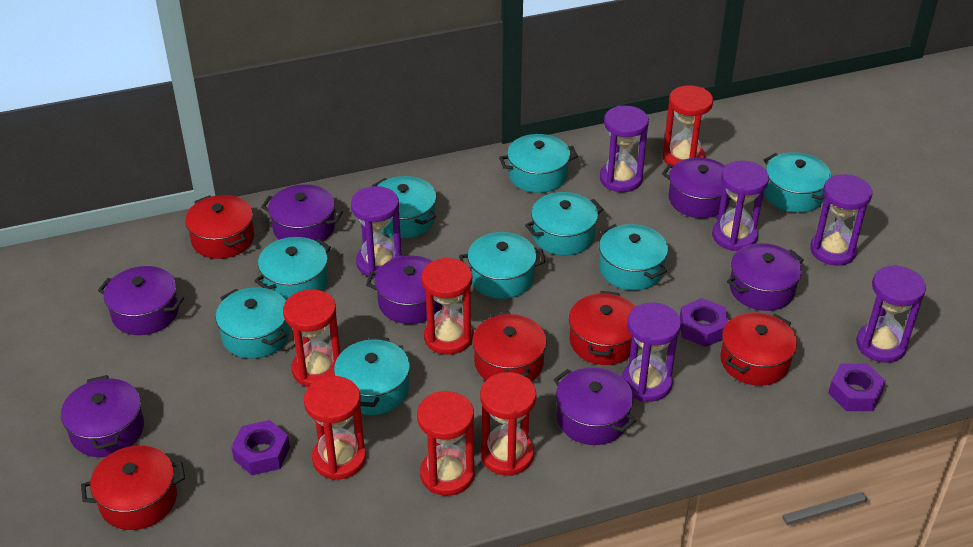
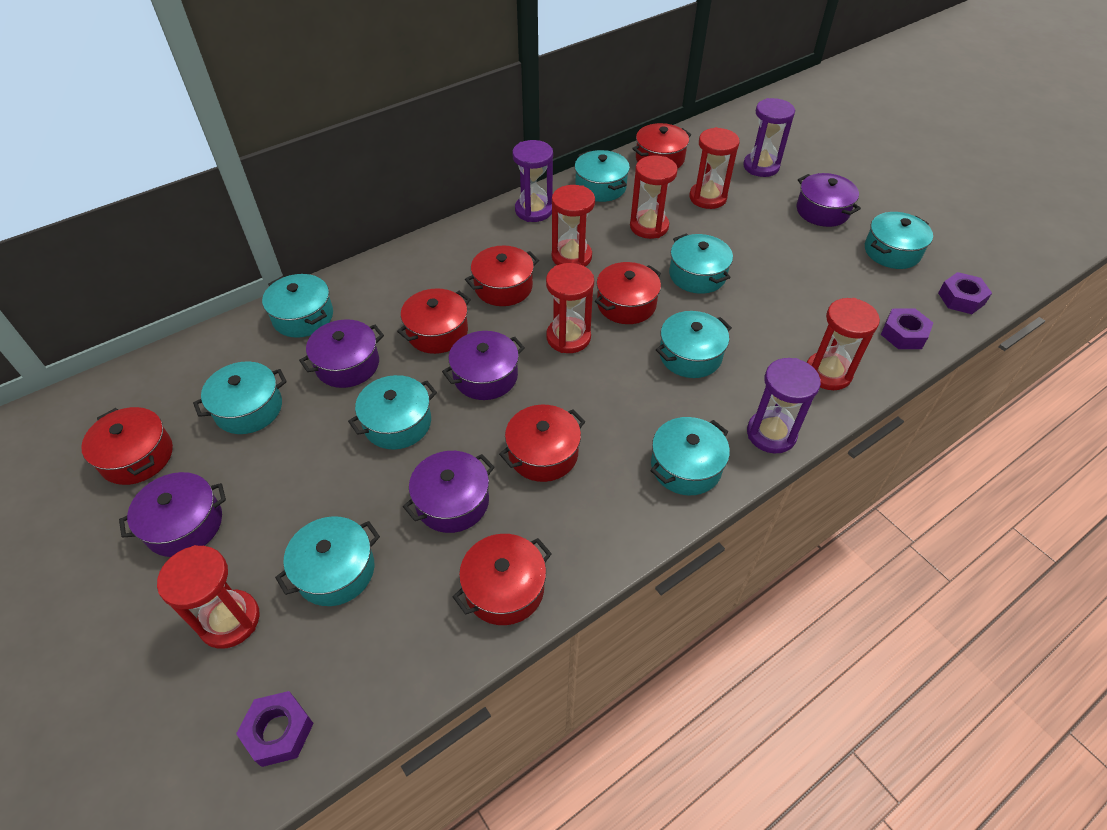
purple hourglass: [351,186,402,278] [600,105,649,192] [622,303,681,402] [712,161,769,251] [810,174,872,266] [856,265,926,363] = 6 -> [512,140,553,222] [743,98,795,177] [747,358,821,453] = 3
purple pot: [61,375,144,457] [98,266,184,335] [261,184,343,241] [366,256,442,324] [553,367,636,445] [662,157,731,218] [727,243,804,311] = 7 -> [119,472,226,557] [299,319,384,388] [403,451,494,533] [442,331,525,400] [797,173,861,227] = 5
red pot: [81,446,185,530] [185,195,254,259] [472,311,547,381] [569,291,636,365] [720,312,797,386] = 5 -> [81,407,173,485] [397,288,471,354] [453,534,552,625] [465,246,539,306] [499,405,585,482] [595,262,661,324] [632,123,691,169] = 7

